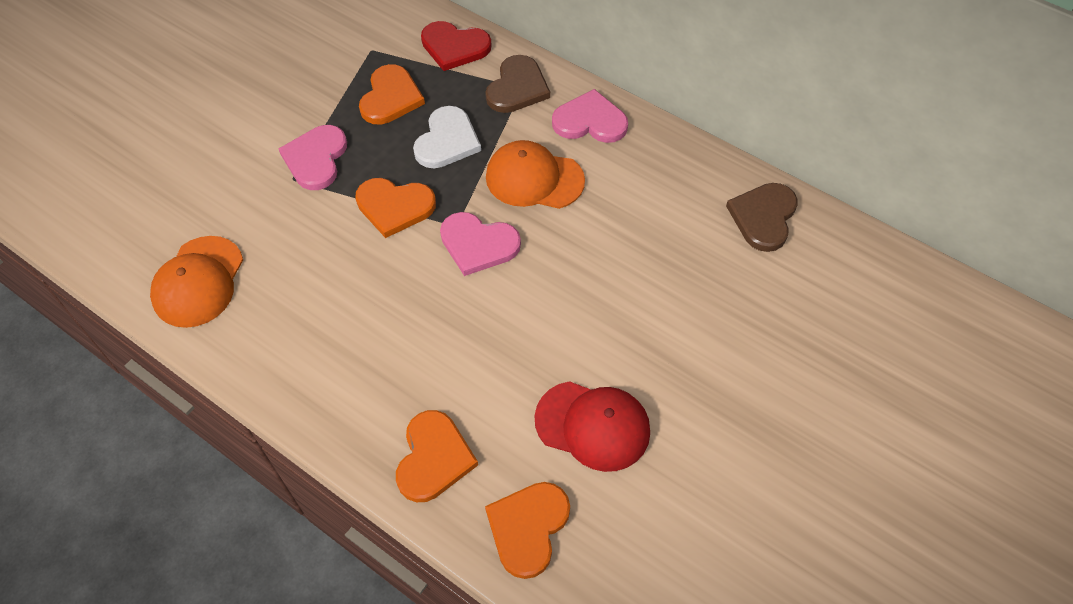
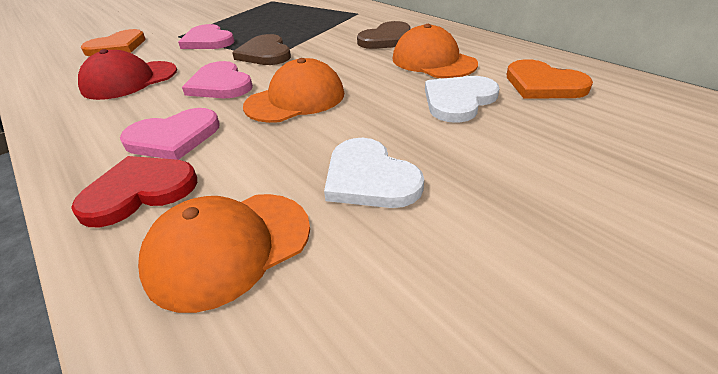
orange cap: [150,236,243,328] [486,140,585,209] = 2 -> [138,194,310,313] [243,58,344,123] [393,24,478,78] = 3
orange heart: [355,178,436,238] [359,64,425,124] [396,410,478,502] [485,482,570,579] = 4 -> [81,29,146,56] [506,59,593,98] = 2
white heart: [413,106,481,168] = 1 -> [324,138,424,208] [425,76,500,123] = 2

